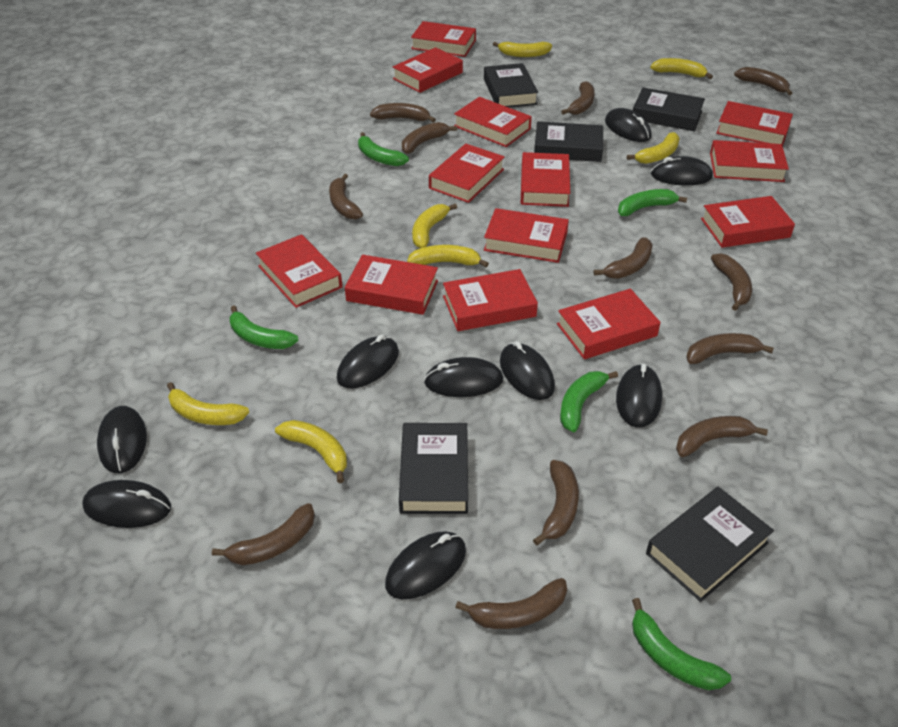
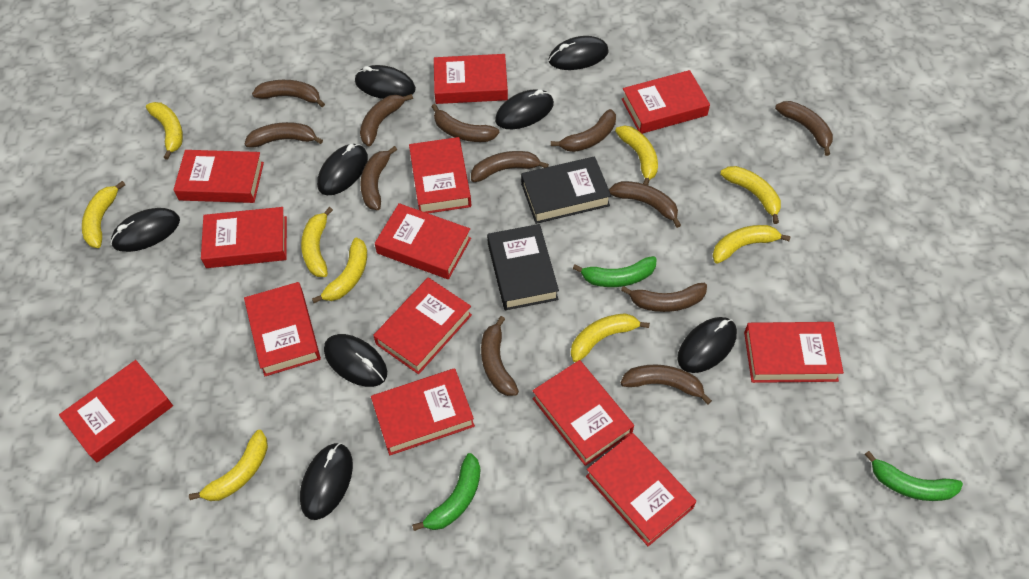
black book: [399,423,468,514] [484,63,538,108] [534,121,603,162] [633,87,705,131] [646,487,774,602] = 5 -> [487,224,559,310] [521,156,611,224] = 2
black mouse: [82,480,171,528] [97,406,147,473] [337,334,399,388] [385,531,466,599] [424,357,503,397] [500,341,555,400] [605,108,651,142] [616,364,662,427] [651,156,713,185] = 9 -> [111,208,180,252] [300,443,353,520] [317,144,368,195] [324,334,387,387] [355,65,416,99] [495,89,554,129] [549,36,609,70] [678,317,737,373] = 8
green banana: [229,305,298,349] [358,132,409,166] [560,371,618,433] [618,189,687,216] [632,598,731,690] = 5 -> [412,453,481,531] [573,256,656,287] [864,451,963,501] = 3
yellow banana: [167,382,249,425] [275,420,347,483] [407,245,489,267] [412,204,457,248] [493,42,552,57] [627,132,680,164] [650,58,713,79] = 7 -> [82,181,126,248] [146,102,183,160] [189,430,268,501] [301,207,333,277] [312,238,367,303] [571,313,650,362] [615,125,658,185] [712,225,791,264] [720,166,781,224] = 9

